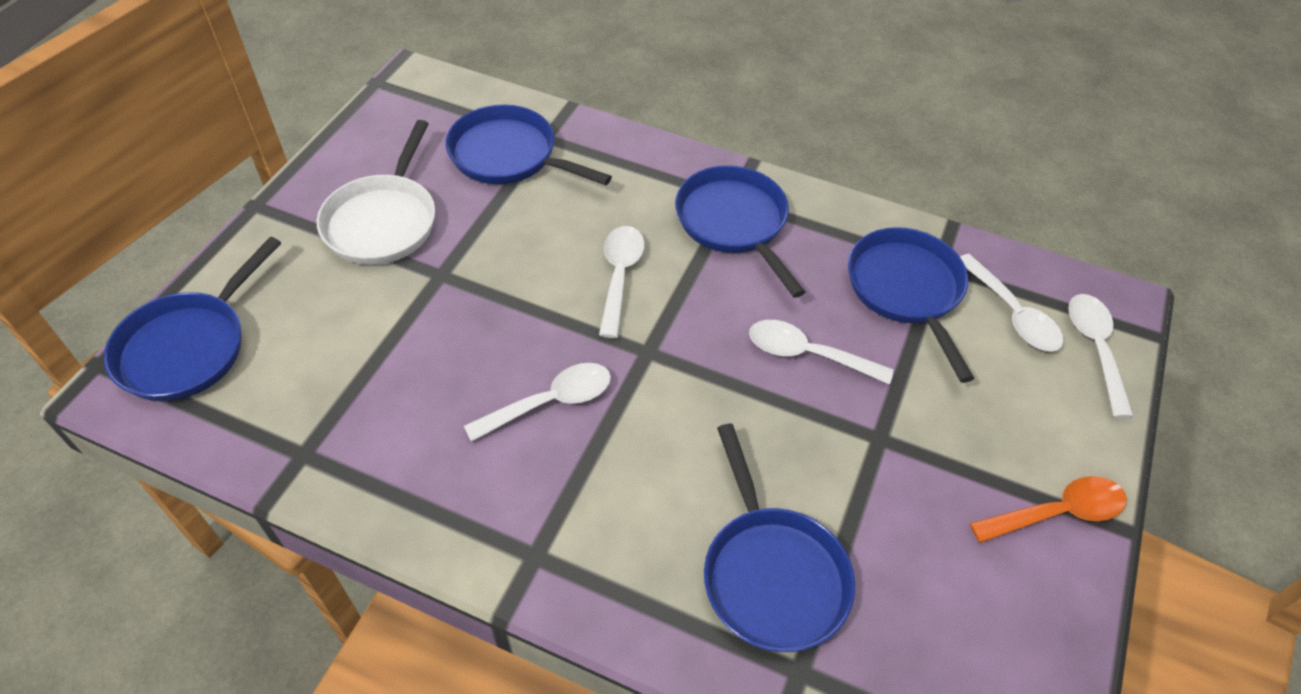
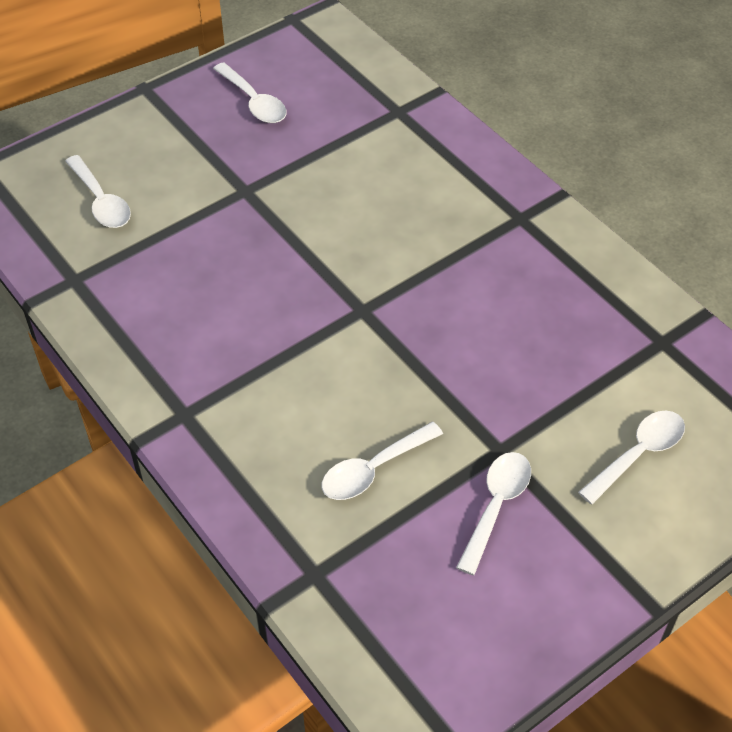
blue pan: [104,237,281,401] [446,104,612,185] [675,165,805,298] [704,423,855,652] [848,227,975,383] = 5 -> none = 0
orange spoon: [970,476,1127,543] = 1 -> none = 0
white pan: [317,120,435,265] = 1 -> none = 0

